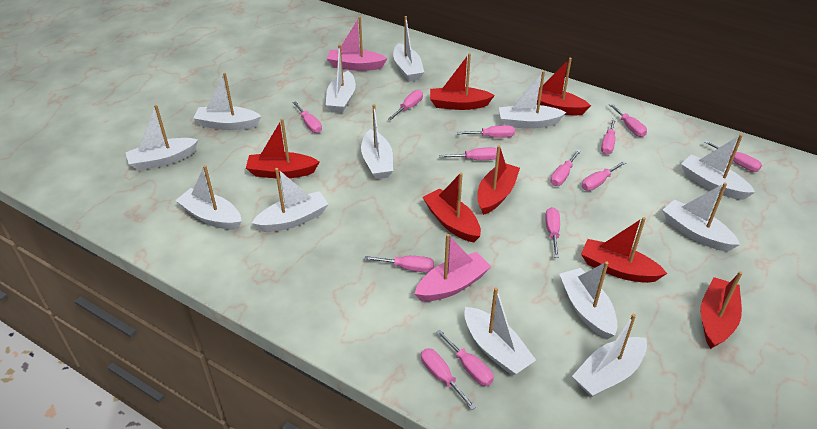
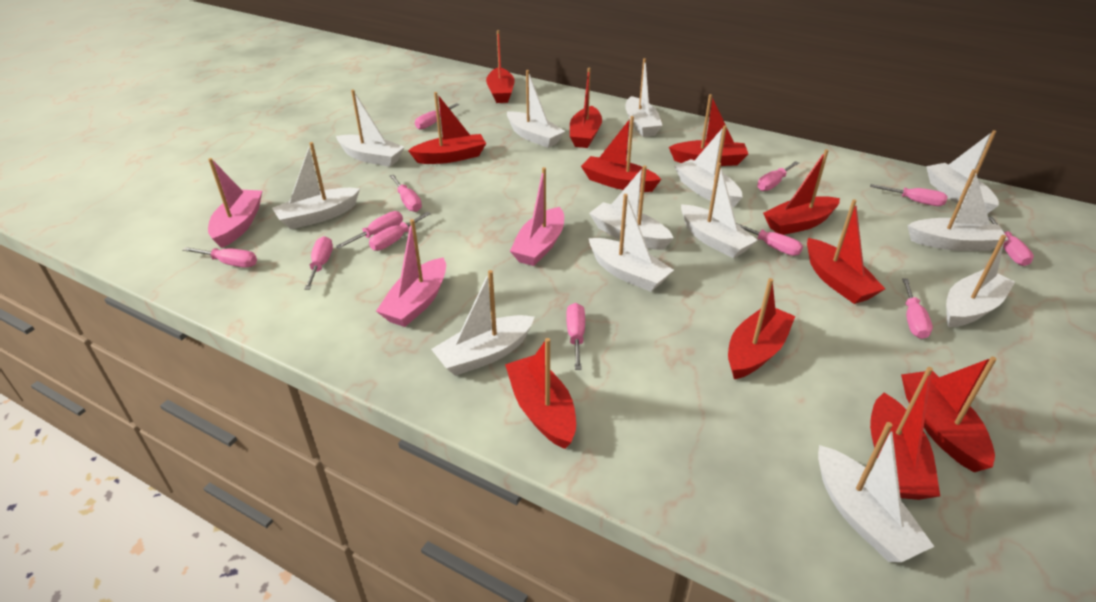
pink boat: [327,17,388,71] [415,234,492,302] = 2 -> [208,158,262,248] [376,219,446,327] [510,167,564,266] = 3
pink screwdriver: [293,101,322,133] [364,256,434,273] [388,90,423,120] [421,348,476,410] [436,330,494,386] [439,147,497,160] [457,125,515,138] [545,207,560,258] [551,149,581,186] [582,161,626,191] [601,118,616,154] [608,103,647,137] [704,140,762,172] = 13 -> [182,247,257,268] [304,236,333,290] [335,211,403,249] [369,212,431,251] [390,175,422,212] [415,103,459,130] [566,303,585,370] [737,223,803,256] [757,161,799,191] [870,184,948,206] [902,278,933,339] [988,217,1034,266] = 12
red boat: [246,119,319,179] [423,173,481,243] [430,53,495,110] [477,145,520,215] [537,58,591,115] [581,217,667,283] [701,271,742,349] = 7 -> [408,92,486,164] [486,30,515,103] [505,338,576,449] [570,68,602,148] [581,116,661,192] [669,94,748,166] [728,278,795,379] [763,149,840,235] [807,199,885,304] [870,367,940,500] [901,357,997,472] = 11

